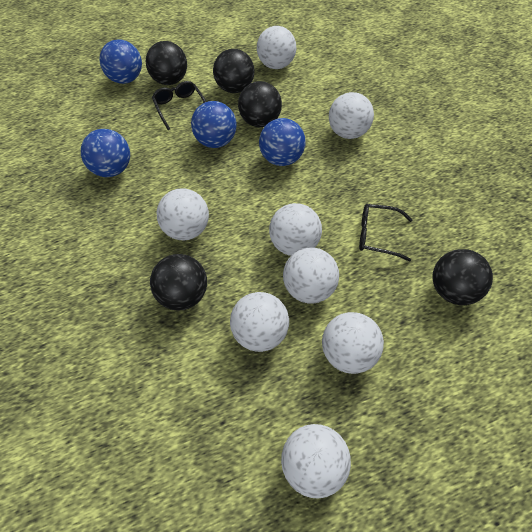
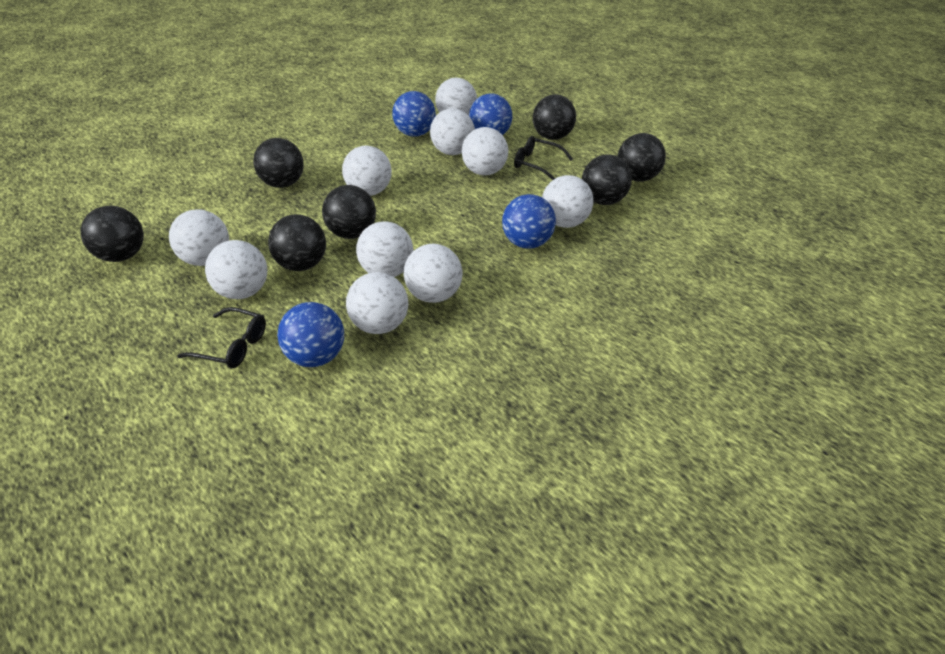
black ball: [146,41,187,85] [150,254,207,311] [213,49,255,93] [238,81,282,127] [432,249,493,305] = 5 -> [80,206,144,262] [253,138,304,188] [268,214,326,271] [322,185,376,239] [533,94,576,140] [582,154,632,205] [618,133,666,182] = 7
white ball: [156,188,209,240] [230,292,289,352] [257,26,296,69] [269,203,322,256] [281,424,351,499] [283,247,339,304] [322,312,384,374] [329,92,374,139] = 8 -> [169,209,229,266] [205,240,267,299] [342,146,392,196] [346,272,409,334] [356,221,413,277] [404,244,462,303] [430,108,475,155] [435,78,477,115] [462,127,508,175] [542,175,594,228] = 10

